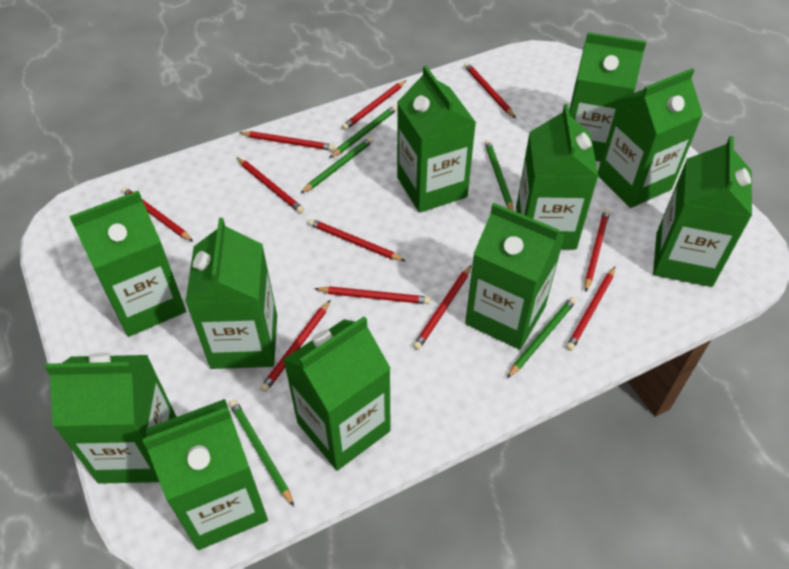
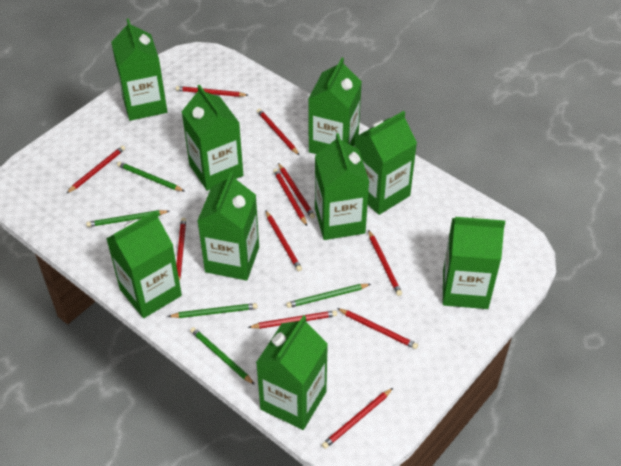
green carton: [45,352,176,484] [69,191,186,337] [143,399,268,550] [185,218,277,369] [283,316,391,471] [397,66,476,213] [465,203,565,350] [516,104,599,249] [569,32,646,162] [598,68,703,208] [653,136,752,287] = 11 -> [106,211,182,318] [111,18,167,121] [182,85,243,191] [197,172,259,281] [256,315,328,430] [309,57,362,154] [315,133,369,240] [354,111,417,215] [443,216,505,309] = 9

